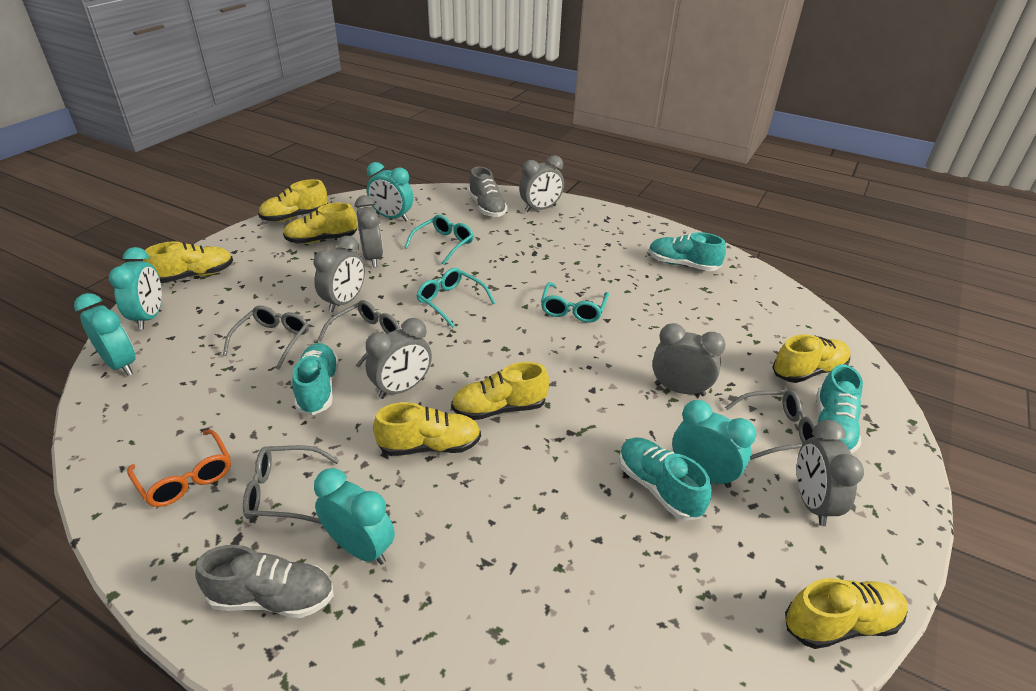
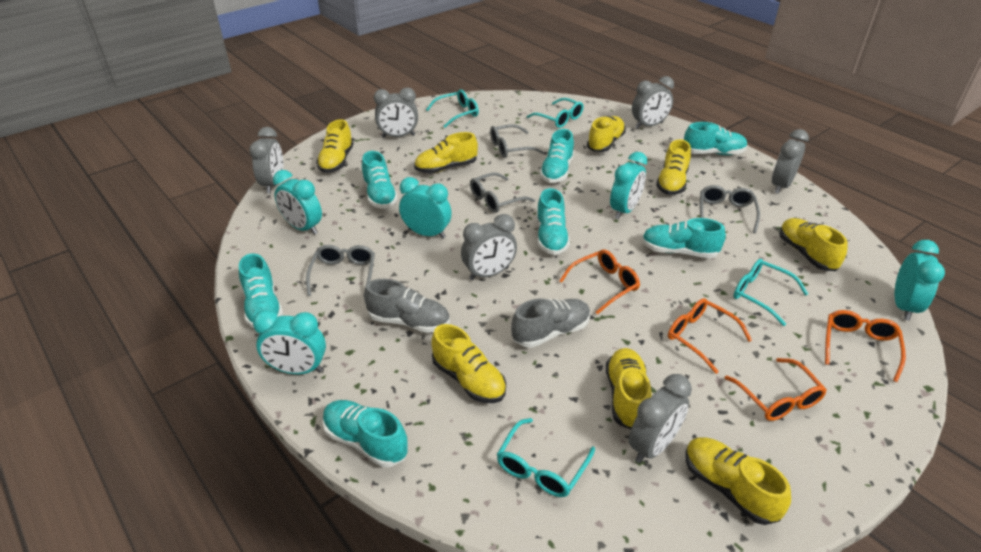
orange glasses: [127,430,231,507] = 1 -> [560,249,640,315] [668,298,752,374] [725,358,827,421] [825,310,906,382] = 4
turquoise glasses: [404,215,474,265] [417,268,495,328] [541,282,609,323] = 3 -> [426,89,479,128] [497,418,595,497] [527,98,583,128] [733,259,808,326] = 4
turquoise shoe: [292,343,339,415] [619,438,711,521] [649,232,726,271] [817,364,863,454] = 4 -> [239,253,283,328] [322,400,408,467] [362,151,398,209] [537,188,570,255] [540,129,574,183] [642,218,726,258] [684,122,748,155] = 7
yellow shoe: [143,241,233,283] [258,179,328,222] [283,203,357,244] [373,402,481,456] [451,362,549,420] [773,334,850,383] [785,578,908,649] = 7 -> [316,119,354,173] [414,132,478,173] [431,324,506,403] [587,116,626,152] [606,348,652,429] [656,139,691,195] [686,438,791,525] [779,218,848,271] = 8

